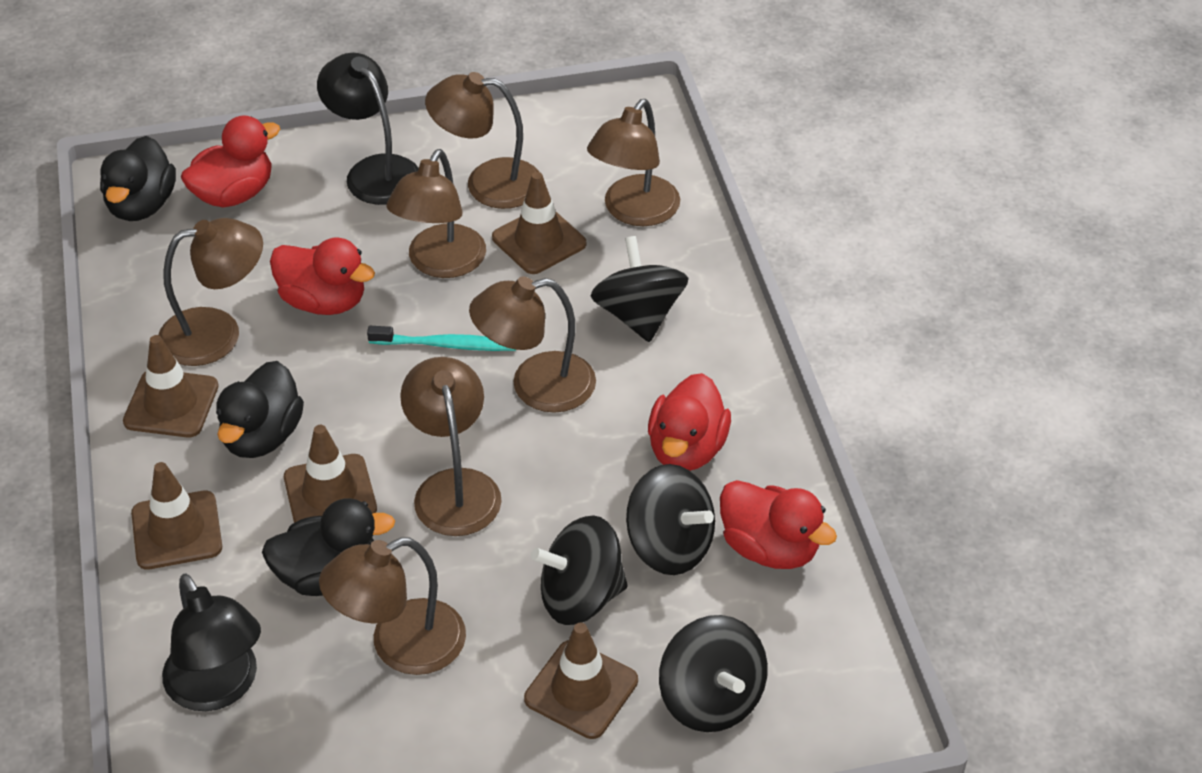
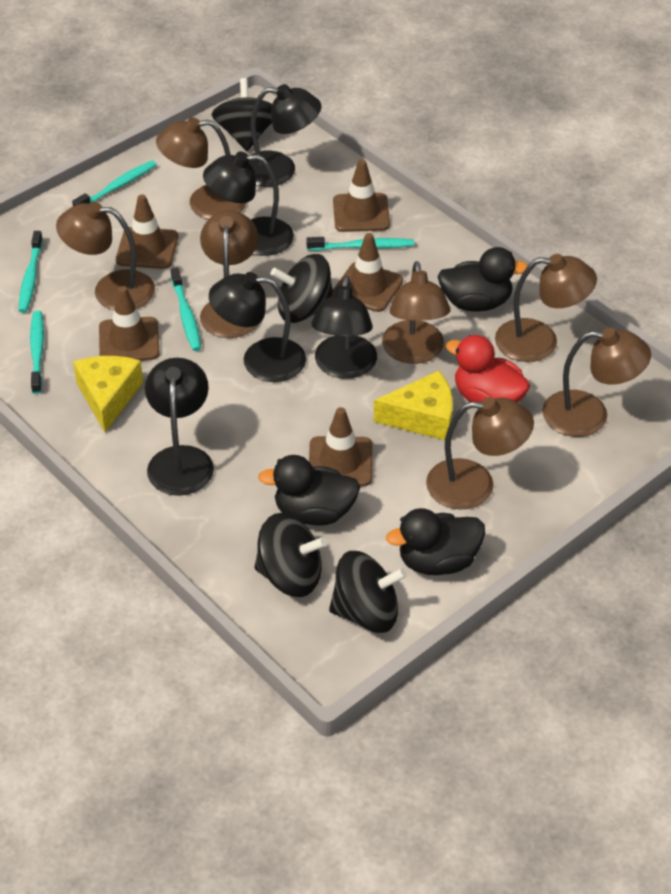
black lamp: [162,573,261,711] [317,53,419,205] = 2 -> [145,358,214,496] [203,151,294,256] [209,272,306,382] [248,84,321,187] [312,276,377,379] = 5
red duck: [181,115,280,208] [270,238,375,315] [648,373,731,471] [720,480,837,569] = 4 -> [446,335,530,402] = 1
turquoise toothbrush: [367,326,516,351] = 1 -> [18,231,43,313] [30,310,44,394] [72,160,157,206] [171,268,201,351] [306,237,414,251] = 5
yellow cheese: none = 0 -> [73,356,143,433] [374,371,453,440] = 2

